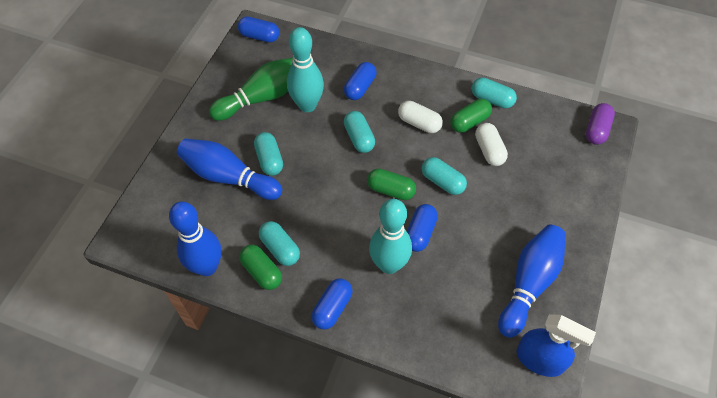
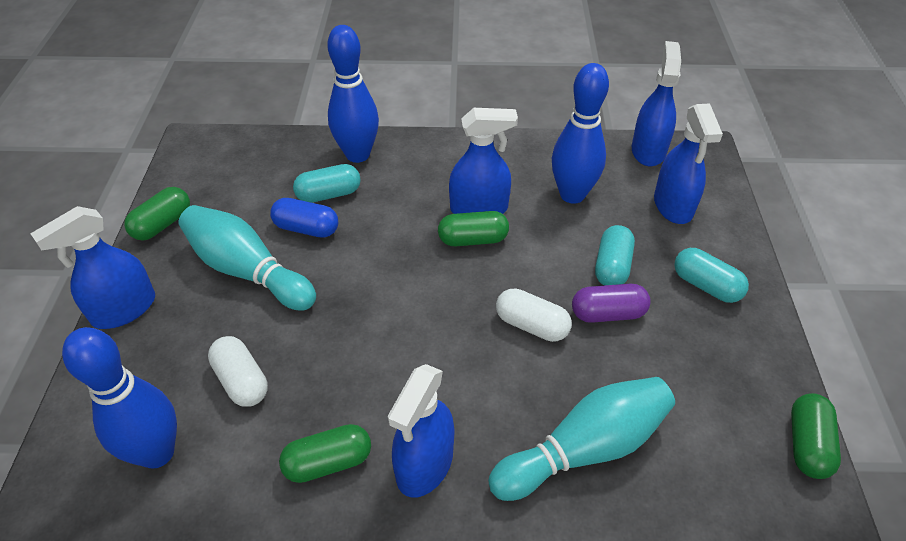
blue capsule: [238,16,280,42] [311,278,352,330] [344,62,376,100] [407,204,438,252] = 4 -> [270,198,338,238] = 1
blue spray bottle: [517,314,596,377] = 1 -> [30,206,155,329] [388,364,454,498] [449,108,518,214] [632,41,681,166] [654,103,723,224] = 5
green bowling pin: [209,58,293,121] = 1 -> none = 0
green capsule: [239,245,282,290] [367,168,416,200] [450,99,492,133] = 3 -> [124,187,190,241] [279,424,371,483] [438,211,509,246] [791,393,841,479] = 4
turquoise capsule: [254,132,283,176] [259,221,300,266] [344,111,375,153] [421,157,467,195] [471,78,517,109] = 5 -> [293,164,361,203] [595,225,635,285] [674,248,749,303] = 3

